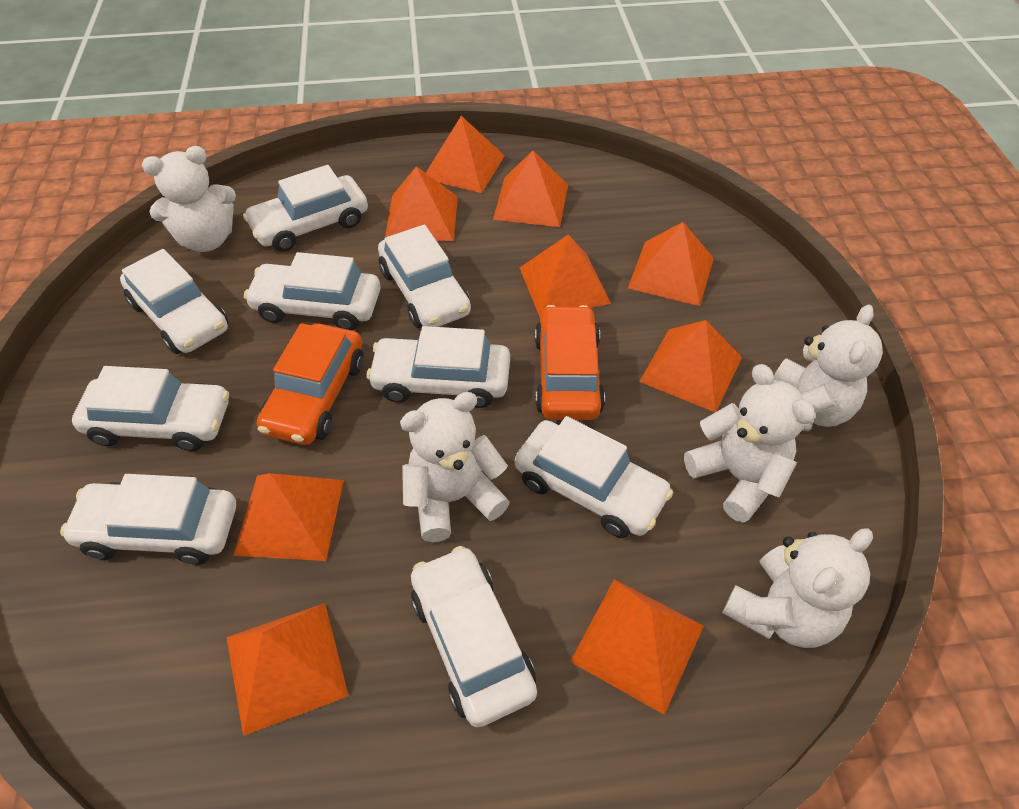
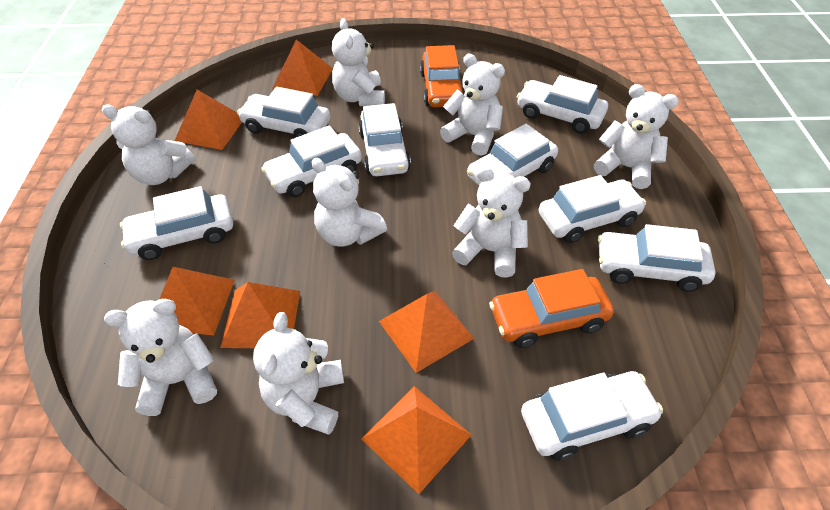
orange pyramid: [226,603,349,736] [233,473,344,561] [385,166,458,241] [426,116,505,193] [493,150,568,227] [520,235,611,317] [570,579,704,715] [628,222,714,306] [639,320,742,412] = 9 -> [160,267,235,335] [174,90,242,150] [220,282,300,348] [272,39,333,96] [361,386,471,494] [379,291,474,373] = 6
white teddy bear: [142,146,236,252] [400,392,510,542] [684,364,815,523] [722,528,873,648] [774,304,883,431] = 5 -> [102,105,195,185] [104,299,217,416] [253,312,344,435] [311,158,387,247] [332,18,385,106] [440,54,505,156] [452,166,531,278] [594,84,679,189] = 8

